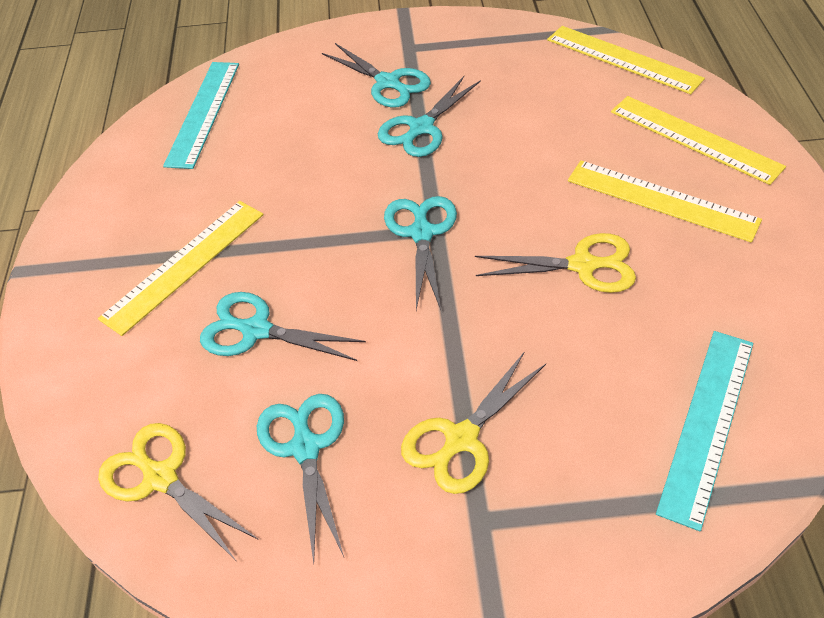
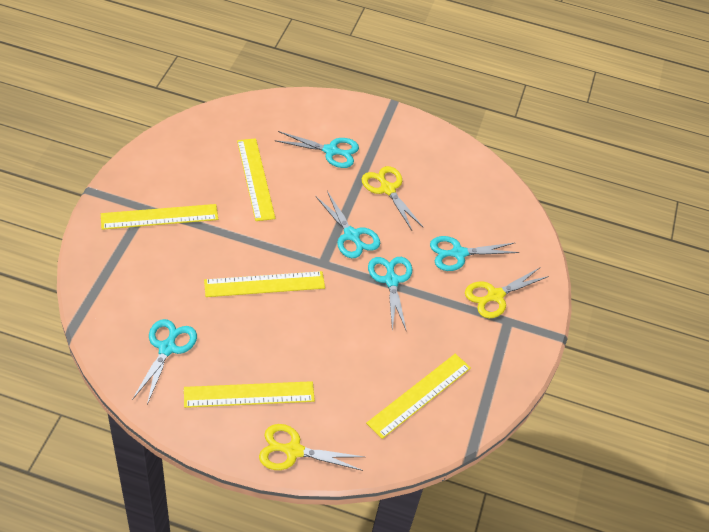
turquoise ruler: [163,62,239,169] [656,331,753,531] = 2 -> none = 0
yellow ruler: [98,201,263,336] [547,26,705,94] [568,160,762,243] [611,96,786,185] = 4 -> [101,204,218,230] [184,381,315,408] [204,271,325,297] [237,138,276,221] [366,354,471,439] = 5

